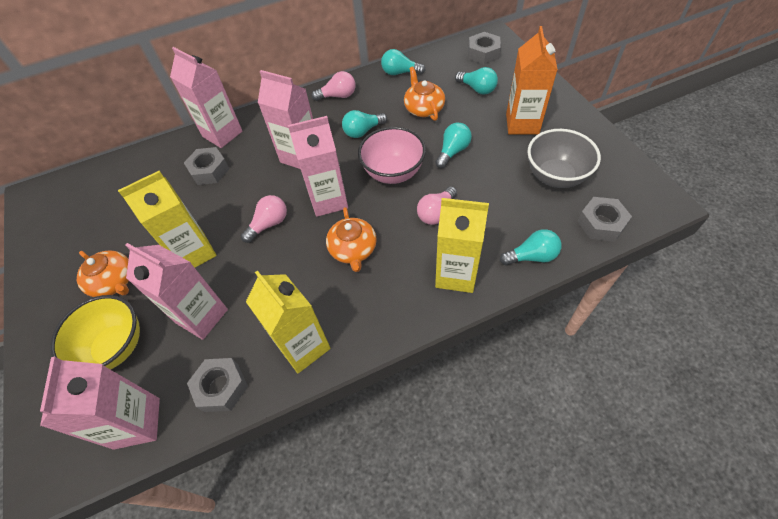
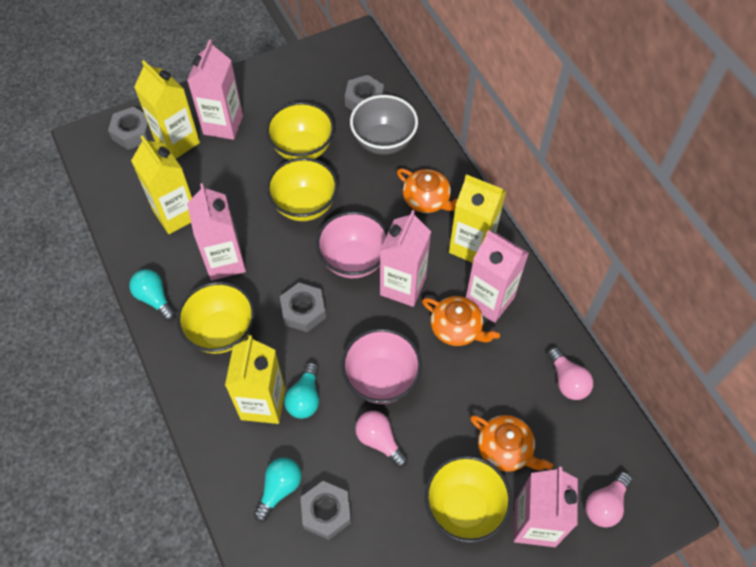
orange carton: [506,26,558,134] = 1 -> none = 0
pink bowl: [358,127,426,184] = 1 -> [316,211,388,278] [341,328,422,404] = 2
turquoise light bulb: [342,110,387,138] [381,49,426,75] [435,123,472,168] [455,67,498,95] [500,229,562,265] = 5 -> [129,269,176,321] [254,457,302,522] [284,362,319,419] = 3
yellow bowl: [50,295,140,369] = 1 -> [177,282,255,354] [266,102,335,160] [266,158,338,221] [425,455,512,543] = 4
yellow carton: [118,171,217,268] [246,271,331,373] [435,198,489,293] = 3 -> [131,135,192,234] [134,60,200,159] [225,335,285,424] [449,174,506,263] = 4

